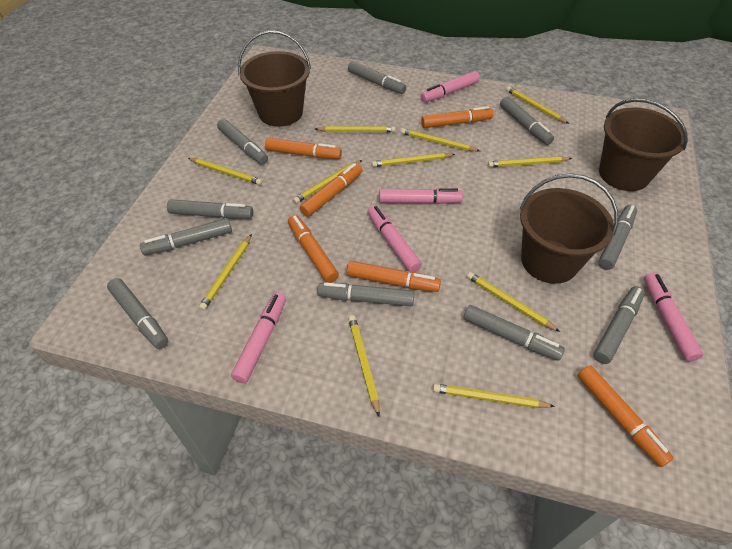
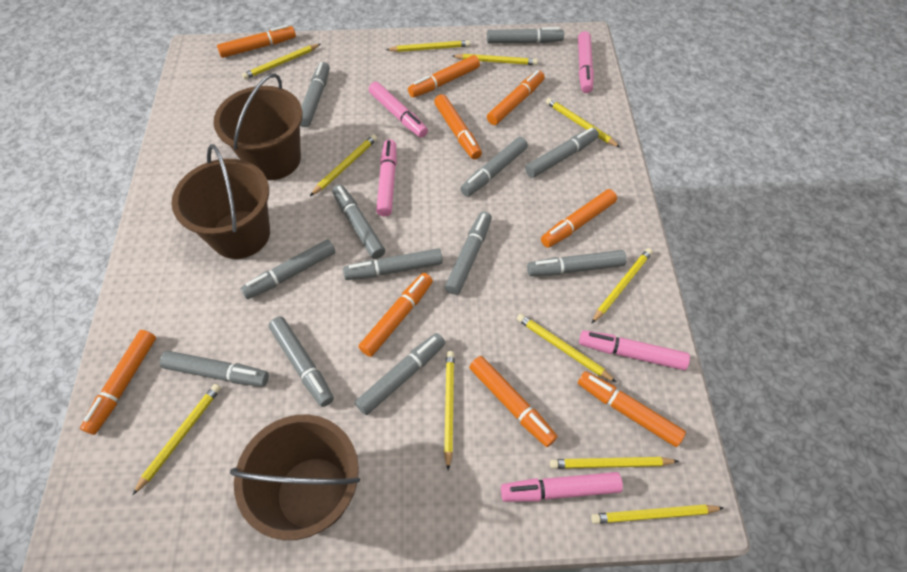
grey marker: [107,278,168,349] [140,218,232,255] [167,199,253,219] [217,119,268,165] [317,282,414,306] [348,61,406,94] [463,305,565,360] [500,97,554,145] [594,286,645,364] [598,205,637,270] = 10 -> [160,351,269,387] [240,239,335,299] [268,317,334,407] [300,62,330,127] [332,184,385,259] [343,248,443,280] [355,333,445,415] [445,211,492,295] [460,137,528,197] [487,27,564,44] [525,128,599,178] [527,250,627,276] = 12
orange marker: [265,138,342,159] [288,215,339,283] [300,163,362,217] [347,261,441,292] [421,106,493,128] [578,365,674,467] = 6 -> [80,330,156,435] [217,25,296,58] [359,273,433,357] [408,55,480,98] [434,94,482,159] [469,356,557,447] [487,70,545,125] [541,189,617,248] [578,371,686,447] = 9

